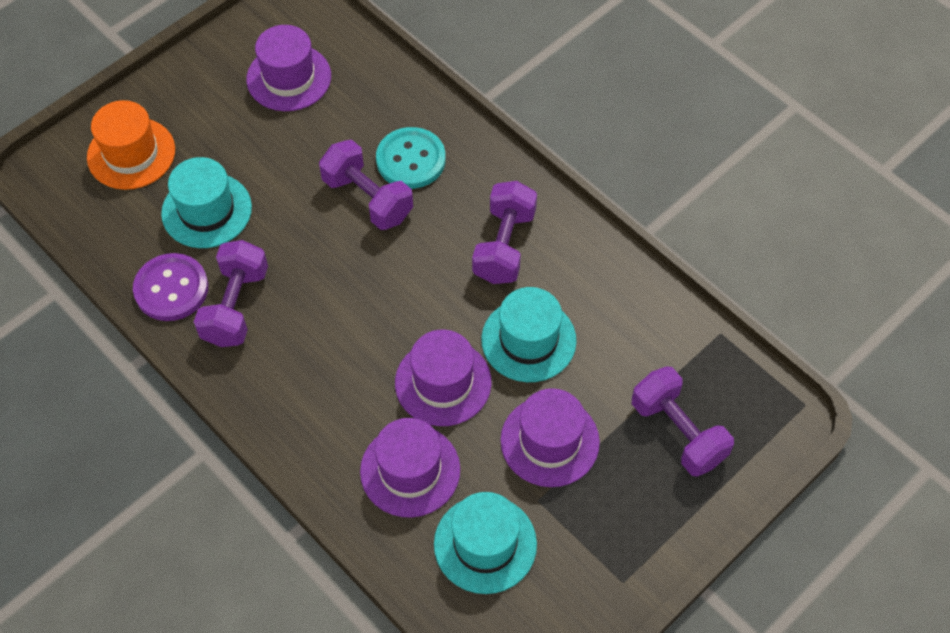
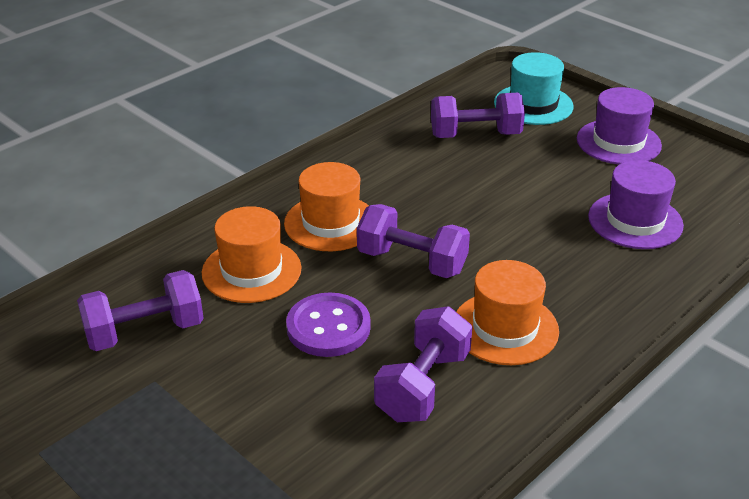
orange hat: [87,100,175,190] = 1 -> [202,206,302,303] [284,162,369,251] [456,260,559,365] = 3
purple hat: [246,25,331,111] [360,418,460,518] [395,329,492,426] [500,388,600,487] = 4 -> [577,87,662,165] [588,160,684,249] = 2
turquoise button: [376,127,446,189] = 1 -> none = 0
turquoise hat: [161,157,252,248] [434,492,537,594] [481,287,577,382] = 3 -> [494,52,574,125] = 1

